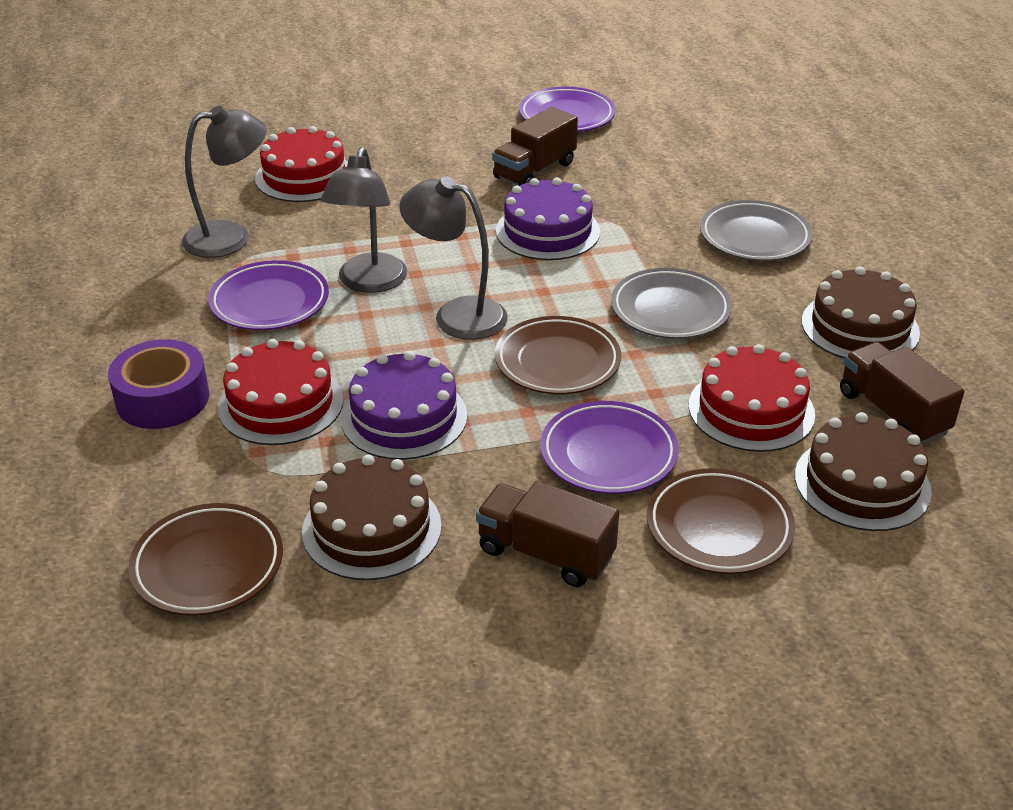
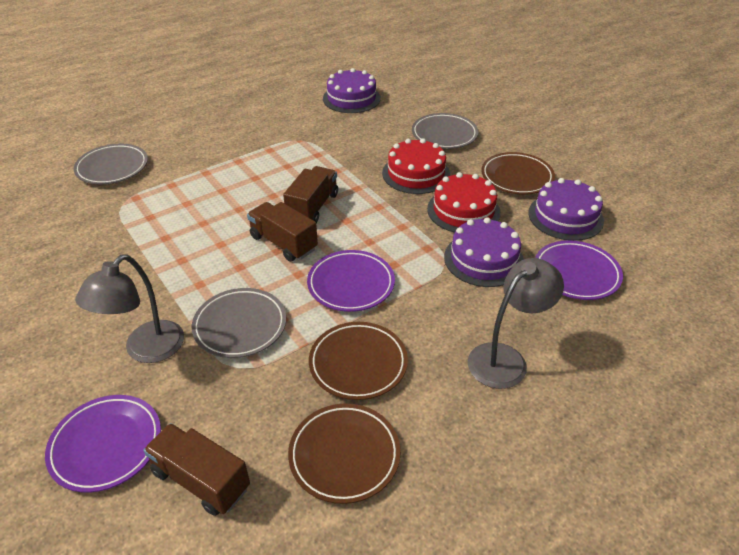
brown cake: [302,455,442,580] [795,412,932,531] [802,266,920,358] = 3 -> none = 0
grey lamp: [182,106,267,258] [321,147,408,293] [399,176,508,340] = 3 -> [75,254,184,363] [468,258,564,389] = 2
grey plate: [611,268,732,339] [700,200,813,261] = 2 -> [74,144,148,184] [192,288,286,358] [412,113,478,149] = 3
purple cake: [341,351,467,460] [496,177,600,260] = 2 -> [323,68,381,113] [444,217,524,287] [528,178,604,241] = 3
purple tape: [108,339,209,429] = 1 -> none = 0
red cake: [218,339,343,445] [255,126,348,202] [689,344,815,452] = 3 -> [382,138,450,194] [427,172,501,233] = 2

